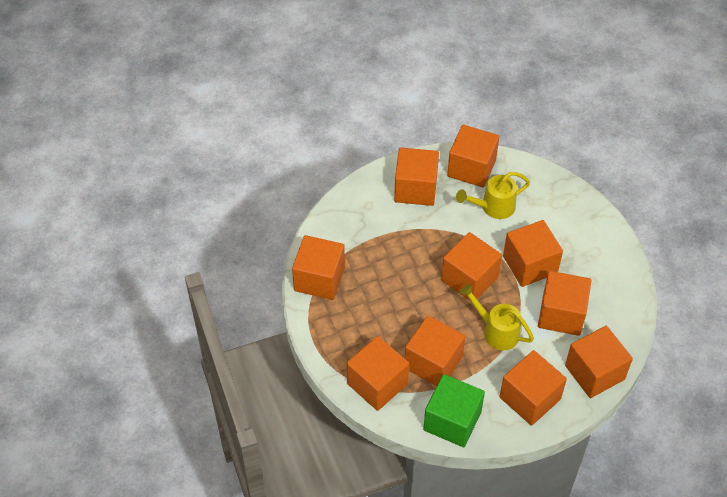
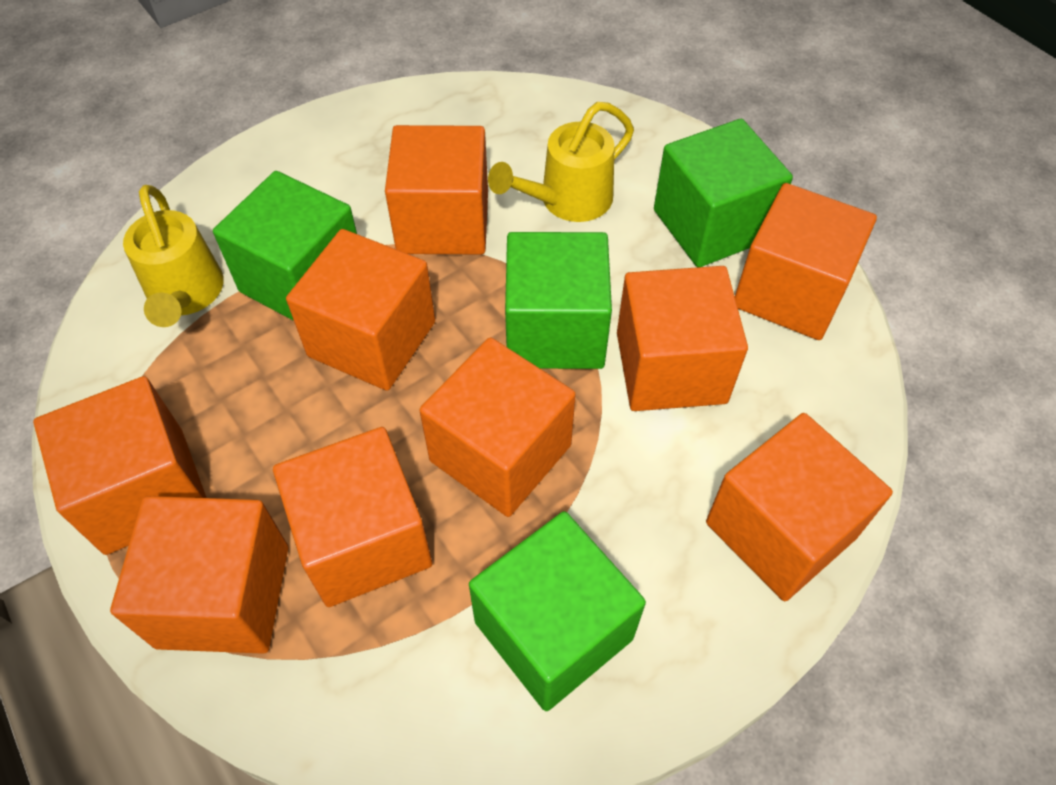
green cube: [423,374,485,447] = 1 -> [213,171,357,321] [469,511,646,711] [505,232,612,369] [654,119,793,267] = 4
orange cube: [292,235,345,300] [347,336,409,411] [394,147,439,206] [405,315,465,386] [441,232,502,301] [447,125,499,188] [500,350,567,426] [503,220,563,287] [538,271,591,336] [565,326,633,398] = 10 -> [33,376,206,555] [110,496,288,654] [273,427,432,607] [286,229,435,391] [385,125,488,254] [419,337,576,517] [617,266,748,411] [706,413,893,601] [735,183,877,340] = 9

